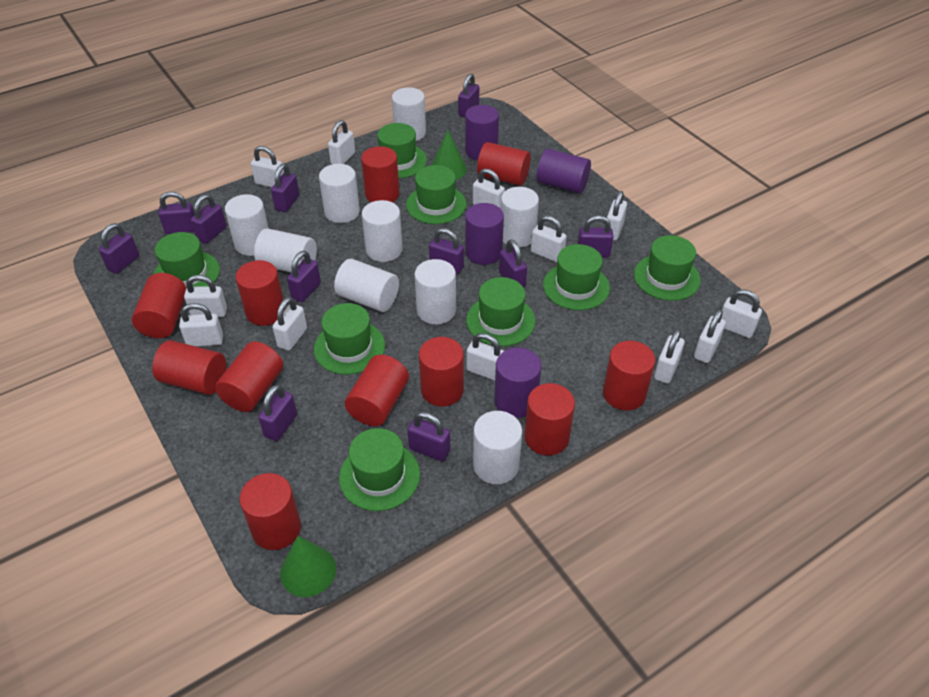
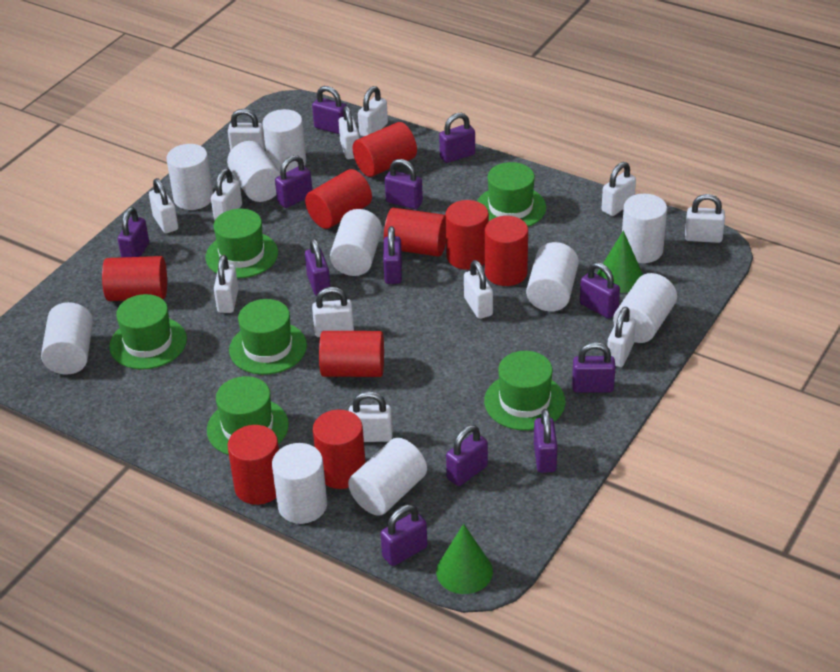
green hat: [153,232,220,288] [314,303,385,375] [339,428,420,511] [377,123,427,178] [406,165,467,224] [466,277,536,346] [543,244,610,310] [634,235,701,301] = 8 -> [109,294,187,370] [206,209,278,278] [207,376,289,455] [229,299,307,375] [477,162,546,227] [484,351,565,430] = 6
purple cylinder: [465,105,499,160] [465,203,504,265] [494,348,541,418] [537,149,591,193] = 4 -> none = 0
purple padlock: [99,223,139,274] [158,192,195,234] [191,194,226,244] [258,384,297,441] [271,164,299,212] [287,251,321,302] [408,412,450,461] [429,228,464,274] [458,73,479,117] [499,239,527,288] [578,215,613,258] = 11 -> [118,207,149,257] [275,155,312,208] [305,238,331,296] [312,86,347,134] [380,505,427,566] [383,226,402,284] [385,159,423,209] [439,113,475,163] [446,425,488,486] [534,409,557,473] [572,342,616,393] [580,262,620,318] = 12
red cylinder: [132,273,186,338] [152,340,226,395] [215,341,283,412] [236,260,285,326] [240,473,301,550] [345,355,409,426] [361,146,400,202] [419,337,464,407] [477,142,531,186] [524,383,575,456] [603,341,655,411] = 11 -> [102,256,167,301] [228,425,279,505] [305,169,372,229] [313,410,366,489] [319,331,384,377] [353,122,417,177] [384,208,446,257] [445,200,489,270] [485,216,528,286] = 9
white cylinder: [225,194,269,256] [254,228,317,273] [319,164,360,223] [334,259,399,312] [362,200,403,262] [392,87,426,141] [415,259,456,324] [473,411,522,484] [501,187,539,248] = 9 -> [41,302,93,375] [166,144,213,210] [227,141,280,202] [262,109,306,172] [272,443,327,524] [330,209,382,276] [348,438,427,516] [526,242,579,312] [613,273,677,343] [622,194,667,263] = 10

